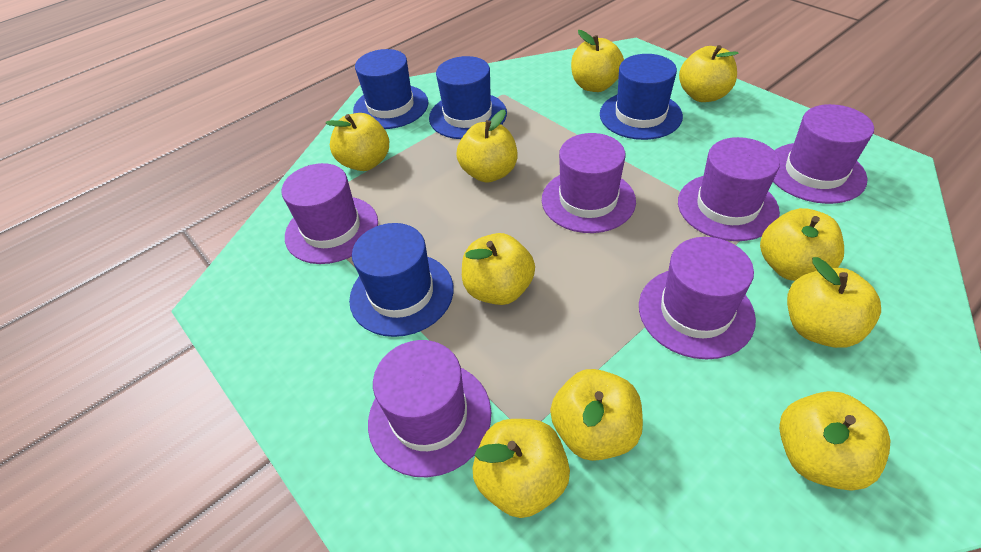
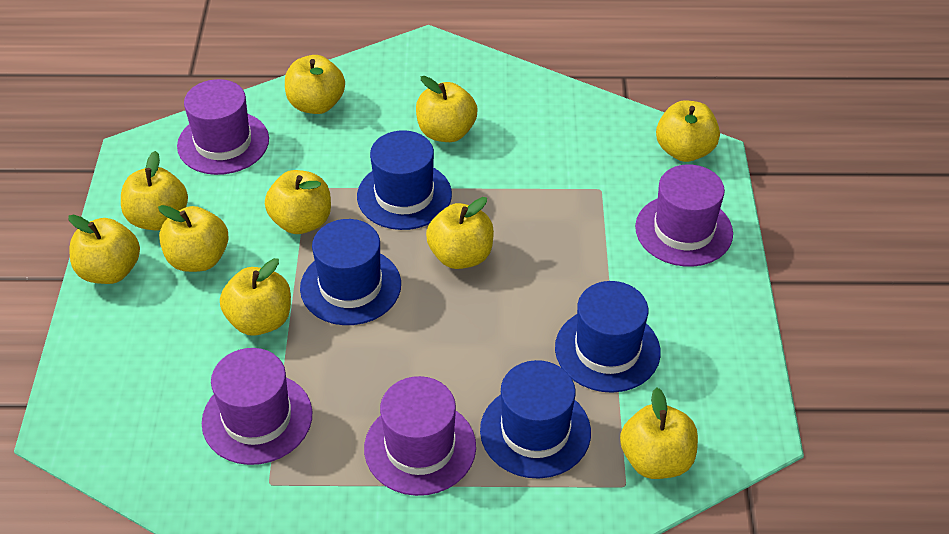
purple hat: [282,163,378,264] [368,340,491,477] [542,133,636,233] [639,237,756,359] [678,137,780,241] [773,104,874,204] = 6 -> [177,79,269,175] [202,348,312,465] [364,376,476,496] [635,164,733,267] = 4

